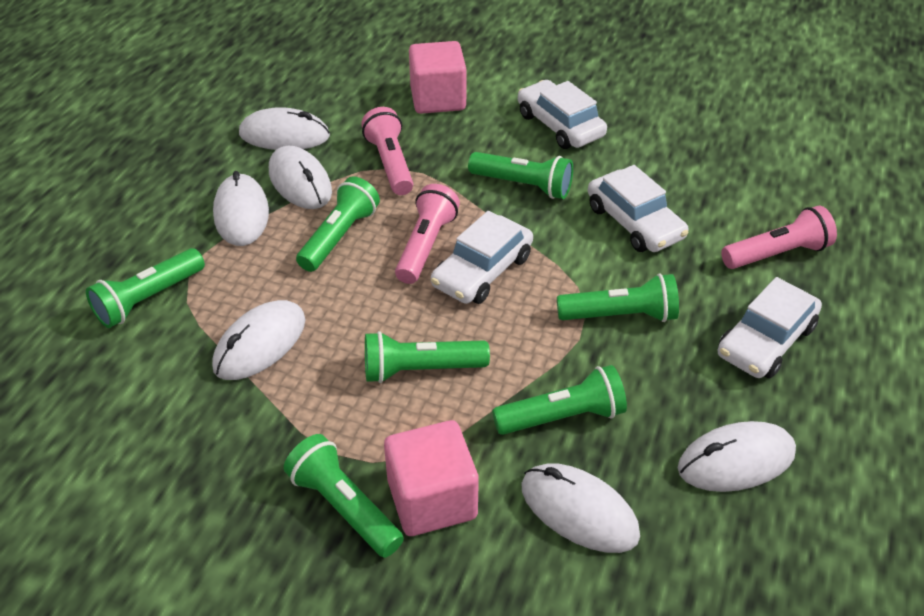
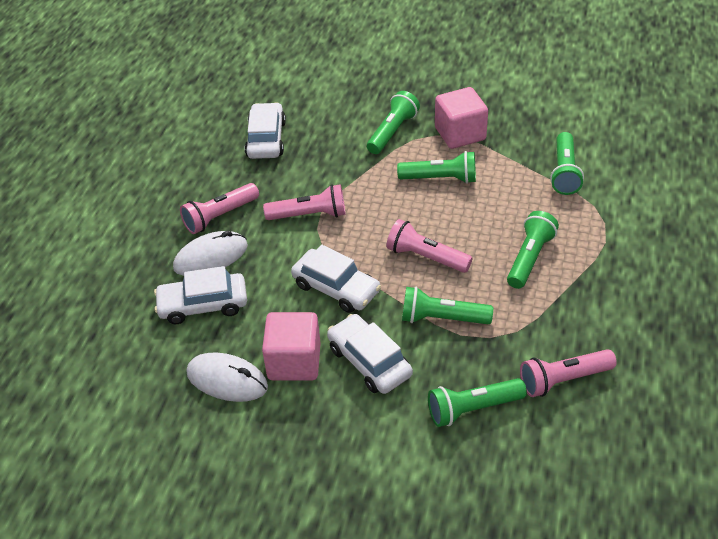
green flashlight: [86,248,205,328] [284,434,404,558] [296,176,380,272] [365,331,490,383] [468,152,573,199] [492,365,627,435] [557,273,679,322] = 7 -> [367,91,420,154] [397,151,476,184] [402,287,493,324] [428,378,527,427] [507,211,559,289] [550,132,584,195] = 6
pink flashlight: [361,107,413,195] [395,184,460,284] [721,205,837,269] = 3 -> [180,183,259,234] [263,184,346,220] [386,219,473,273] [520,349,617,397] = 4
white mouse: [212,300,305,380] [213,171,269,246] [239,107,330,150] [269,146,332,209] [521,463,640,553] [678,421,796,492] = 6 -> [173,231,248,276] [186,352,268,402] = 2

